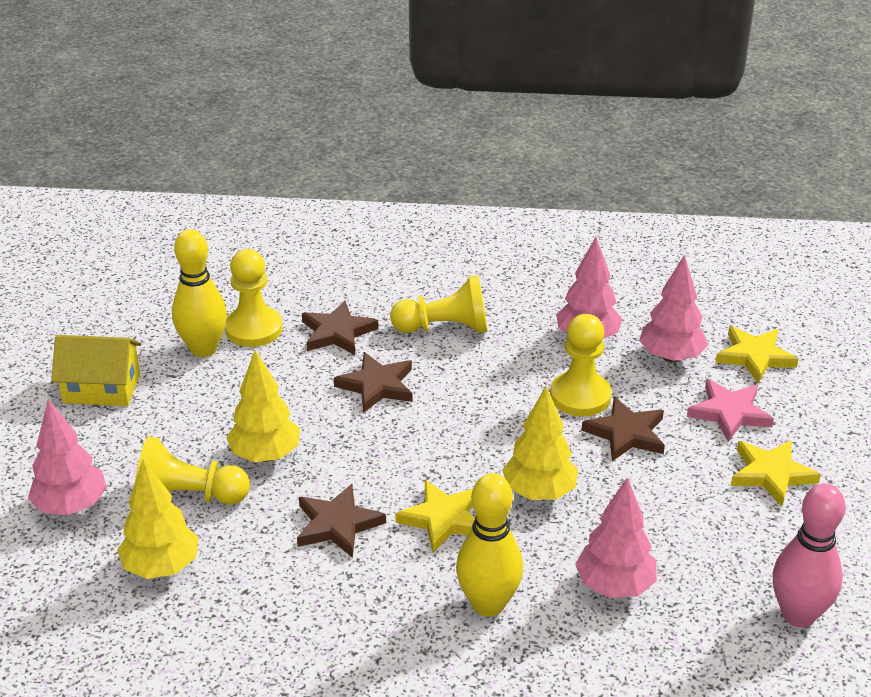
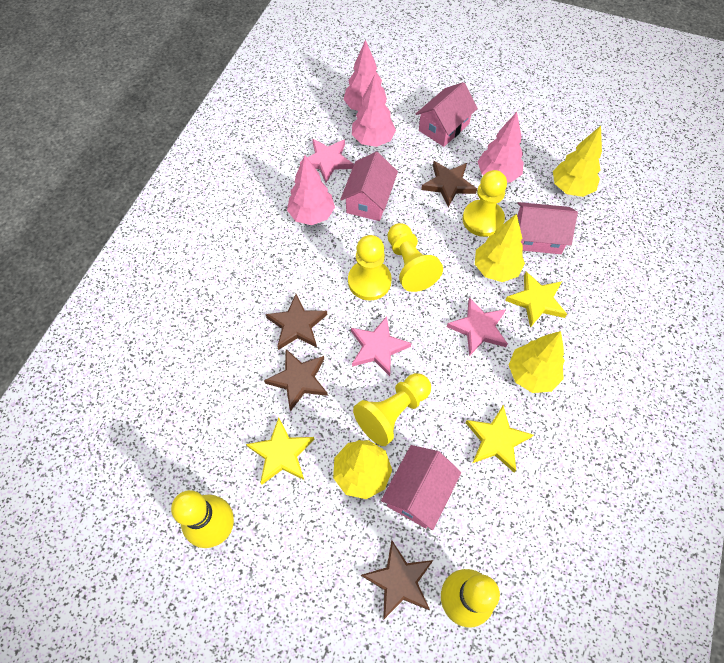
pink bowling pin: [772,483,846,627] = 1 -> none = 0
pink house: none = 0 -> [340,152,398,221] [381,445,461,530] [416,82,478,147] [517,202,578,254] = 4
pink star: [687,379,774,442] = 1 -> [300,139,354,183] [351,316,411,376] [447,297,508,356] = 3
yellow house: [51,335,141,406] = 1 -> none = 0
yellow tree: [117,459,199,579] [226,350,300,462] [502,386,578,500] = 3 -> [333,440,392,499] [475,214,525,282] [509,331,565,393] [553,126,602,197] = 4

